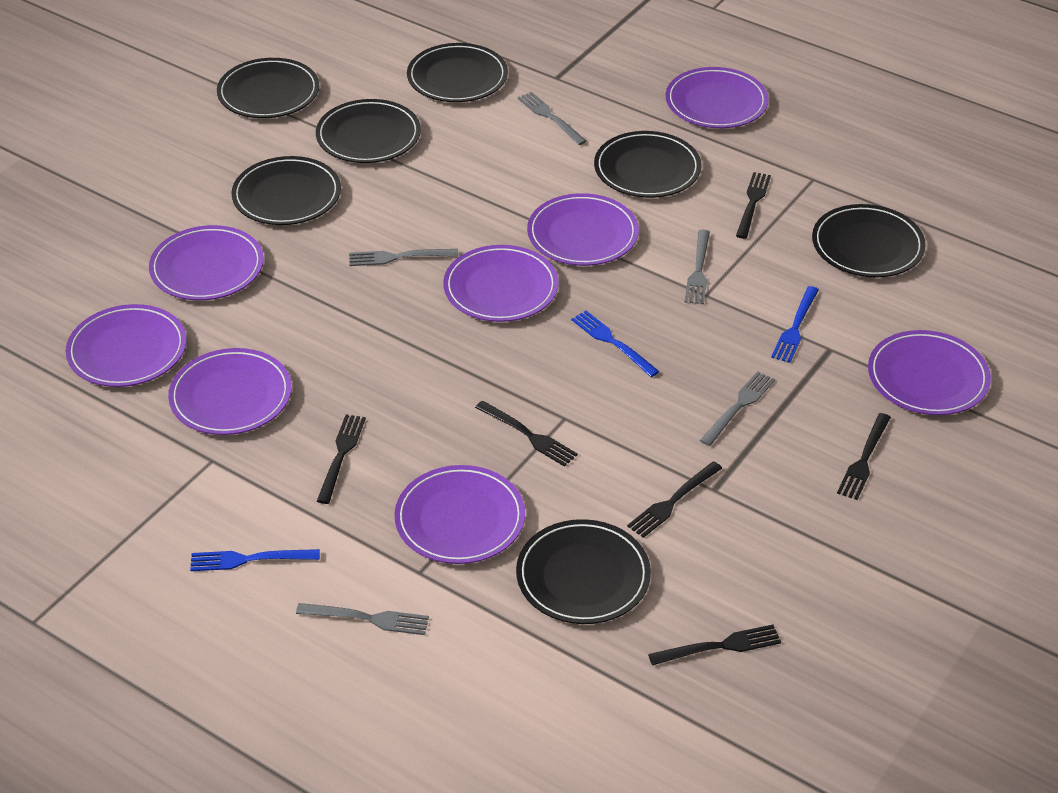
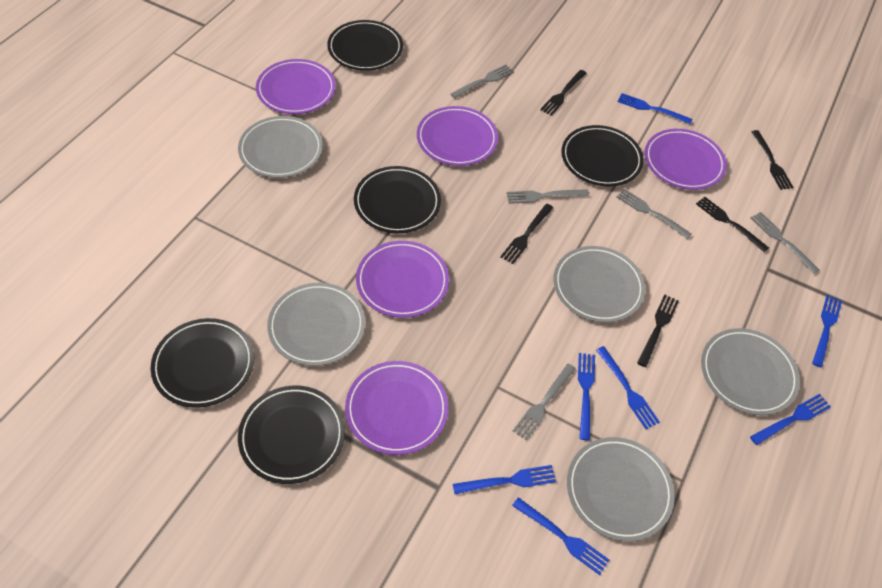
black fork: [317,414,366,504] [475,400,578,467] [627,461,722,538] [648,625,781,665] [736,172,771,239] [837,413,891,500] = 6 -> [500,204,553,264] [540,70,586,116] [637,295,679,367] [696,197,769,252] [752,130,793,190] = 5
black plate: [217,58,319,118] [231,156,341,225] [316,99,421,163] [407,43,508,102] [516,519,651,624] [594,131,701,198] [812,204,926,277] = 7 -> [151,318,254,408] [238,386,345,484] [327,20,403,71] [354,166,441,233] [561,125,644,186] = 5
blue fork: [190,549,320,571] [571,311,660,377] [771,286,819,363] = 3 -> [453,465,556,494] [512,497,609,575] [578,353,595,441] [596,346,660,429] [618,93,692,124] [750,394,831,445] [812,295,842,367] = 7
grey plate: none = 0 -> [238,116,323,178] [267,283,366,366] [553,246,645,323] [567,437,675,541] [701,328,800,415] = 5
purple plate: [66,304,187,387] [149,225,264,301] [168,348,292,435] [395,465,525,564] [443,245,559,322] [527,193,639,266] [666,67,769,128] [868,330,991,415] = 8 -> [256,59,336,114] [345,361,448,455] [356,241,449,318] [417,106,498,166] [645,129,727,190] = 5

